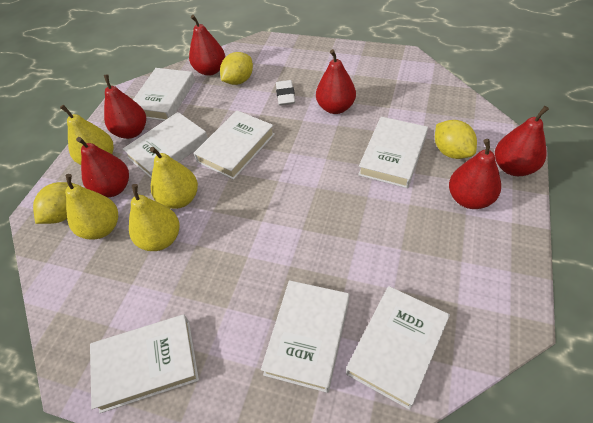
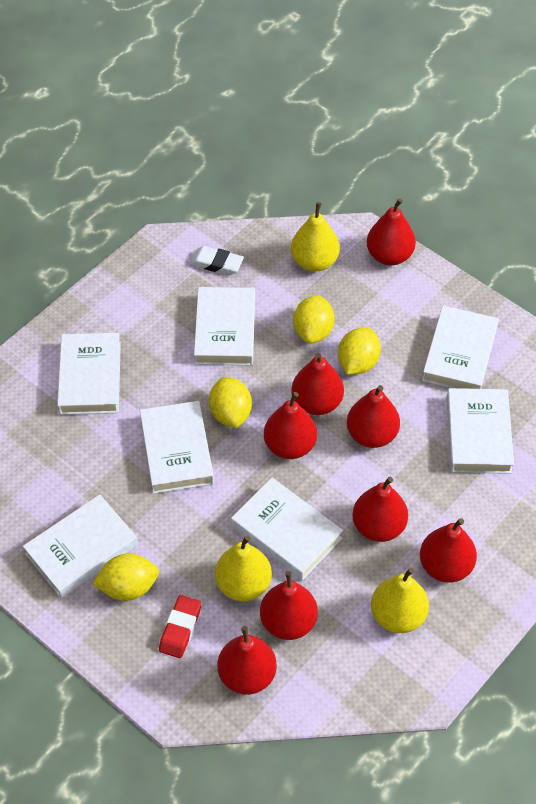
red eraser: none = 0 -> [159,595,201,658] = 1
red pear: [76,137,129,197] [104,74,146,139] [189,15,225,76] [316,49,356,114] [449,139,501,209] [495,106,549,176] = 6 -> [217,626,277,695] [260,571,318,640] [264,392,317,459] [291,353,344,415] [347,385,400,448] [352,477,408,542] [367,198,416,265] [420,518,477,583] = 8
yellow lemon: [33,182,74,224] [220,52,253,85] [435,120,477,159] = 3 -> [92,554,159,601] [209,377,252,428] [293,295,335,344] [338,328,381,375] = 4
yellow pear: [60,105,114,165] [65,174,118,240] [129,184,179,251] [150,147,198,209] = 4 -> [215,535,272,601] [291,202,340,271] [371,568,429,633] = 3

